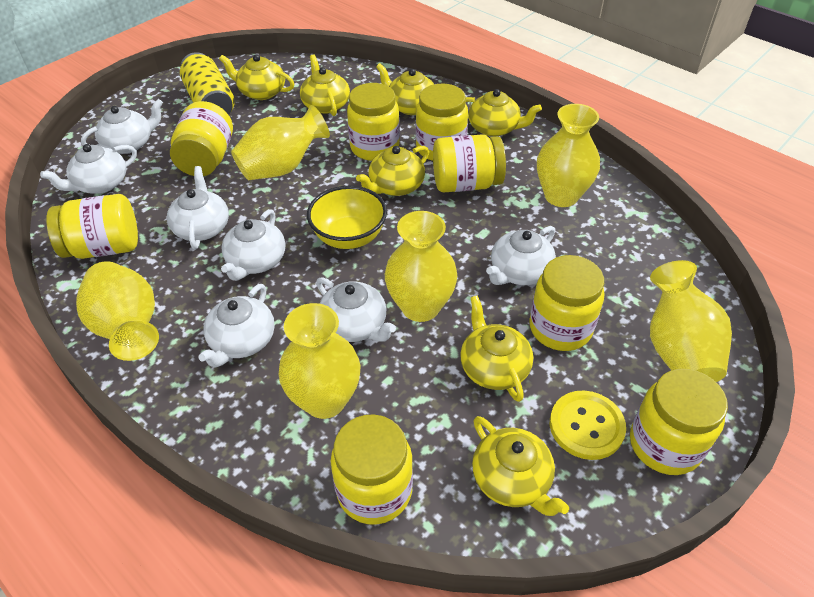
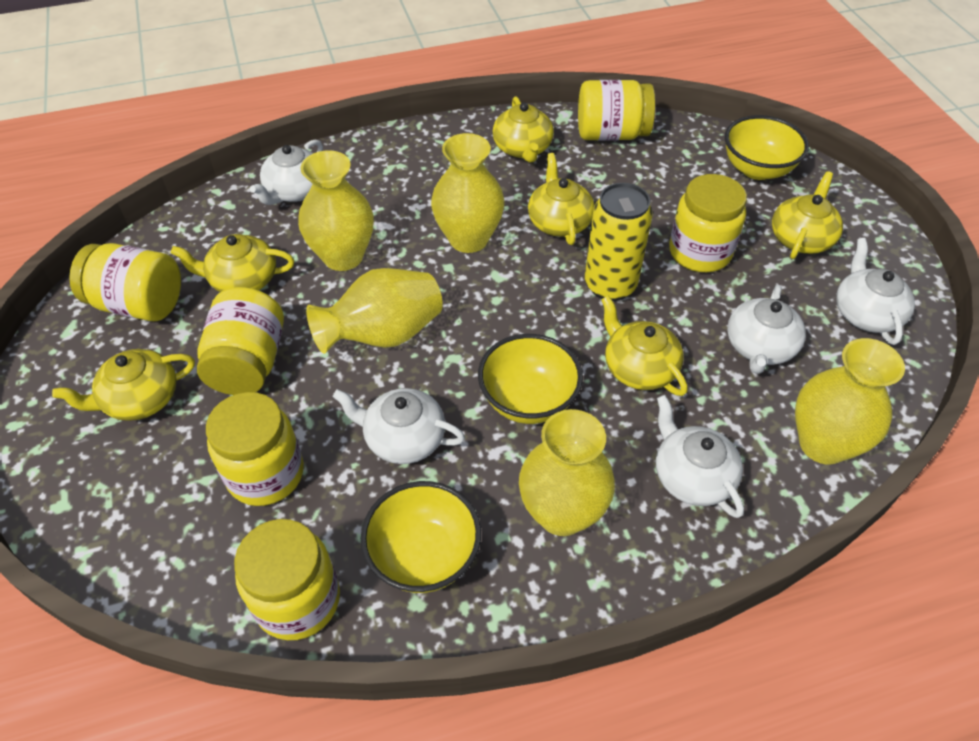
white teapot: [40,144,137,194] [81,99,163,154] [167,166,229,249] [198,284,275,368] [221,209,285,281] [316,277,396,342] [486,226,556,285] = 7 -> [250,139,323,205] [333,388,465,464] [656,395,744,518] [727,285,806,374] [836,238,915,345] = 5
yellow bowl: [307,186,387,249] = 1 -> [361,481,481,593] [478,334,583,424] [725,115,809,180] = 3
yellow button: [550,391,626,460] = 1 -> none = 0
yellow jar: [46,194,138,259] [170,101,233,176] [331,414,413,525] [347,83,400,161] [416,84,468,161] [433,134,506,192] [529,255,604,351] [630,369,728,475] = 8 -> [69,243,181,321] [197,287,284,395] [206,392,304,506] [234,519,340,640] [578,80,655,141] [669,174,747,272] = 6
yellow teapot: [219,54,294,100] [300,54,350,116] [356,146,429,196] [376,63,434,115] [460,295,533,402] [466,89,542,137] [472,416,569,516] = 7 -> [52,349,195,421] [171,234,294,292] [493,97,554,163] [528,153,594,245] [601,295,688,396] [772,171,843,259] = 6
yellow vase: [76,261,159,361] [231,105,330,180] [279,303,360,419] [385,211,457,322] [537,104,600,207] [650,260,732,382] = 6 -> [298,150,374,271] [306,268,443,354] [431,133,505,253] [519,409,615,536] [795,338,905,465] = 5

